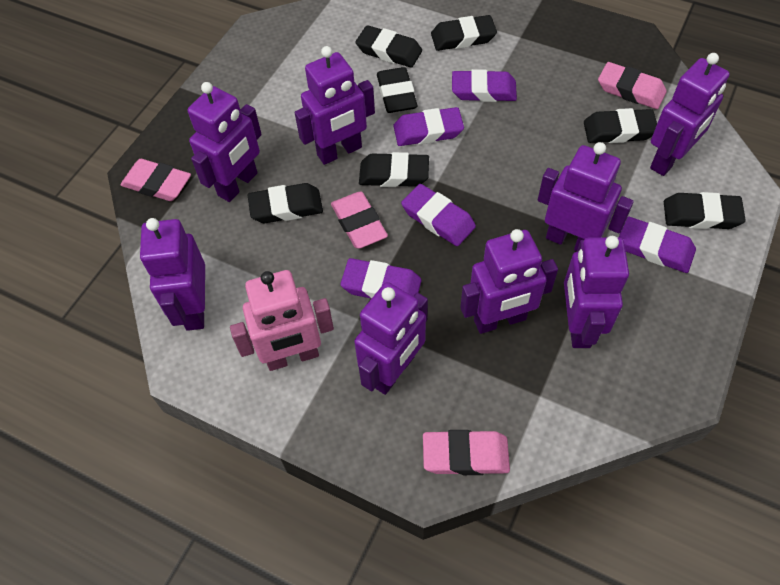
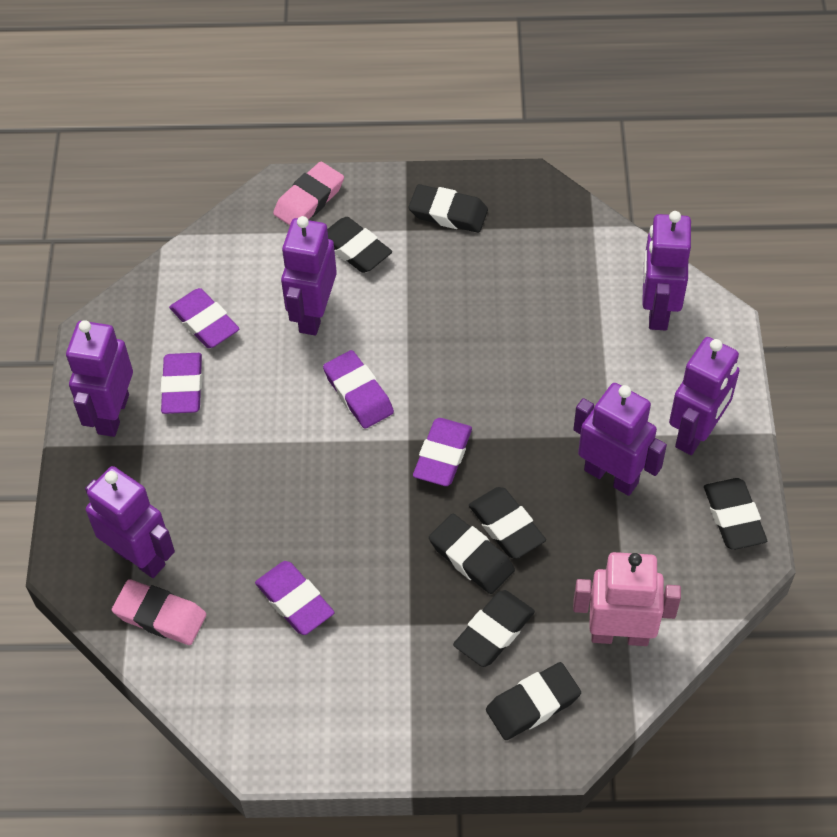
pink eraser: [121,159,191,201] [331,191,388,249] [423,430,510,475] [598,62,667,109] = 4 -> [112,579,206,645] [273,162,344,225] = 2
purple robot: [140,218,205,331] [188,82,262,202] [295,46,375,165] [354,282,428,395] [460,229,558,334] [538,142,634,251] [564,236,629,348] [650,53,730,176] = 8 -> [66,320,133,437] [85,466,175,578] [281,216,337,335] [573,383,667,496] [642,211,691,331] [669,337,740,455] = 6

